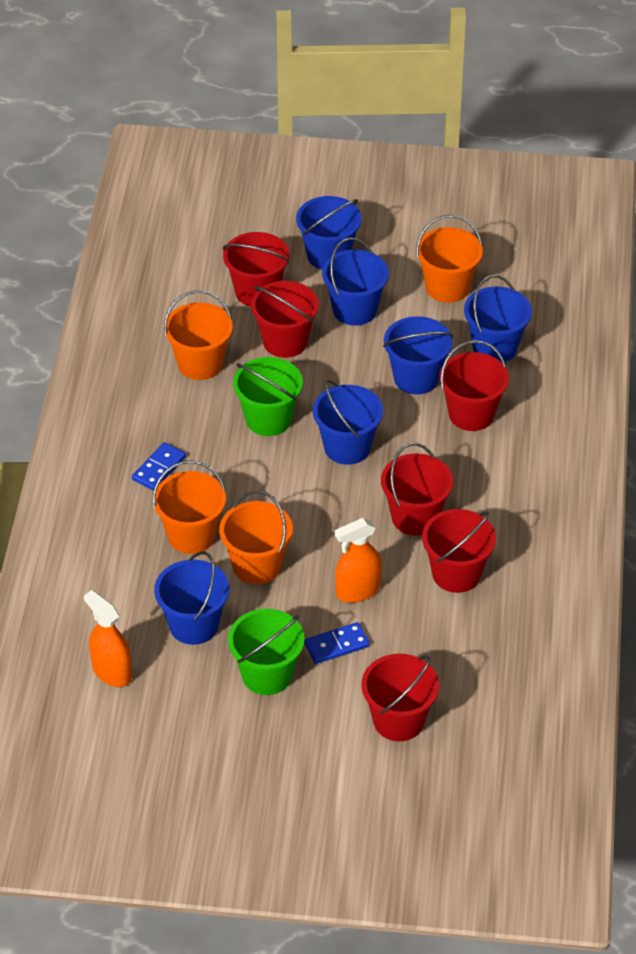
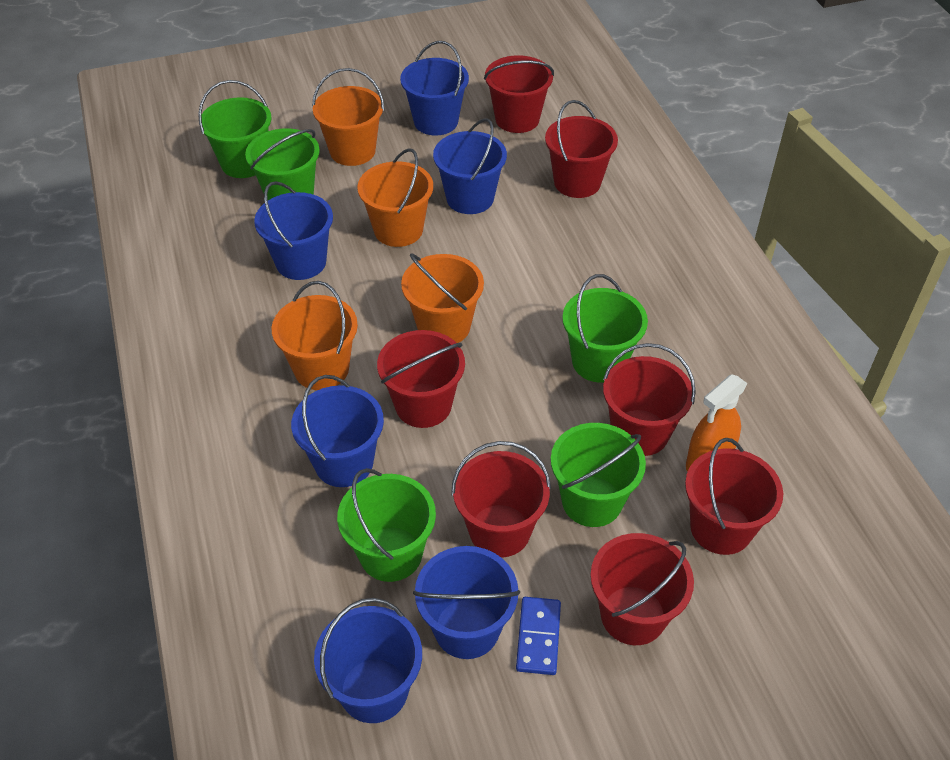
blue domino: [132,442,186,491] [304,622,370,664] = 2 -> [516,597,561,675] = 1
green bucket: [228,609,305,695] [233,357,303,436] = 2 -> [198,80,271,178] [245,128,320,200] [337,468,436,582] [551,423,646,527] [562,274,648,383] = 5
orange spray bottle: [84,590,132,687] [335,518,382,603] = 2 -> [686,374,747,472] = 1
red bucket: [223,232,290,307] [251,281,319,358] [361,654,439,741] [381,443,453,535] [422,509,496,593] [439,340,509,431] = 6 -> [377,330,465,428] [451,441,551,558] [484,55,554,133] [545,100,618,198] [590,533,694,645] [603,343,696,456] [685,438,783,555] = 7

